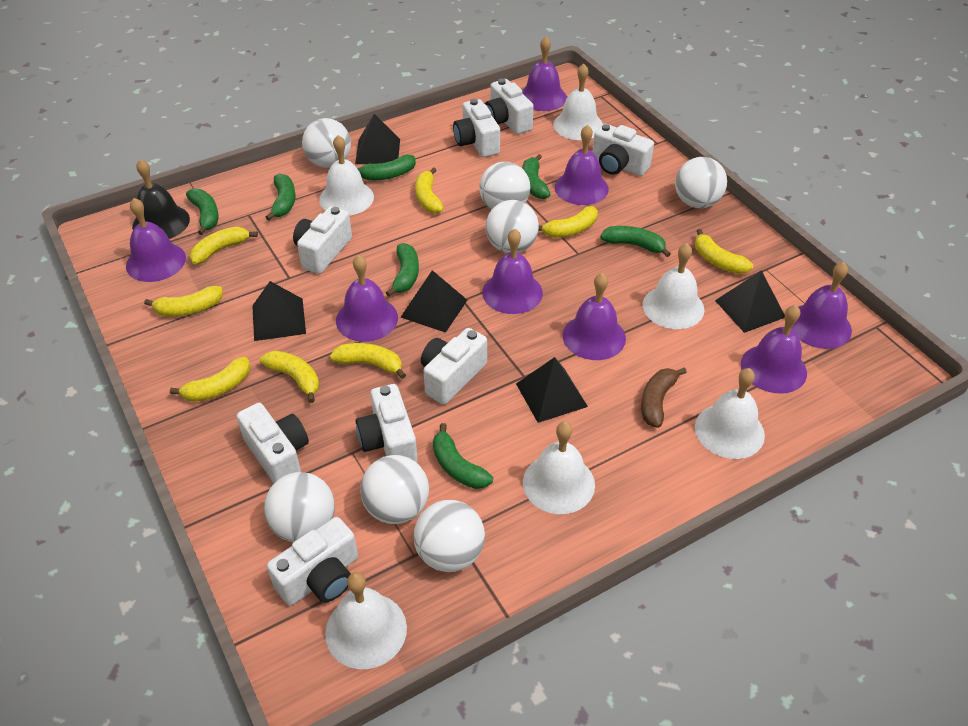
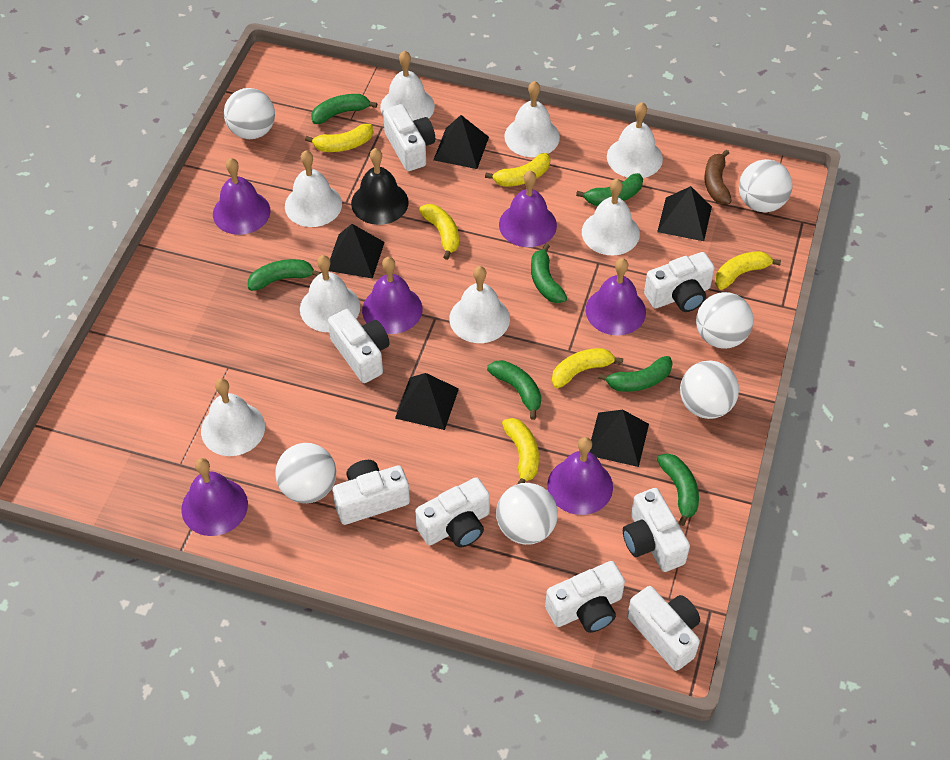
purple bell: [126,198,186,282] [336,255,398,342] [482,228,543,314] [522,36,567,111] [555,125,609,205] [563,273,626,360] [741,305,807,393] [791,262,852,349] = 8 -> [181,458,248,536] [213,158,271,235] [362,257,422,334] [499,171,557,247] [547,437,613,515] [586,258,646,335] = 6
white ball: [264,472,335,542] [302,118,351,168] [360,455,429,524] [414,500,485,572] [479,162,530,210] [486,200,539,253] [675,157,727,208] = 7 -> [224,88,275,139] [275,443,336,503] [496,483,558,545] [680,361,739,419] [696,292,753,349] [739,159,792,212] = 6
white bell: [319,135,374,215] [325,572,407,669] [523,422,595,514] [553,63,603,140] [643,243,705,329] [695,368,765,459] = 6 -> [201,378,265,456] [285,150,342,227] [300,255,360,332] [380,51,435,121] [449,266,510,343] [504,81,560,157] [582,179,640,255] [607,102,663,178] = 8
yellow banana: [144,286,223,317] [170,357,250,402] [190,227,258,264] [260,350,319,403] [330,343,406,379] [415,167,444,213] [538,206,598,238] [695,229,753,274] = 8 -> [305,124,373,152] [419,204,459,260] [485,153,551,187] [502,418,539,484] [552,348,623,388] [715,251,781,290] = 6

